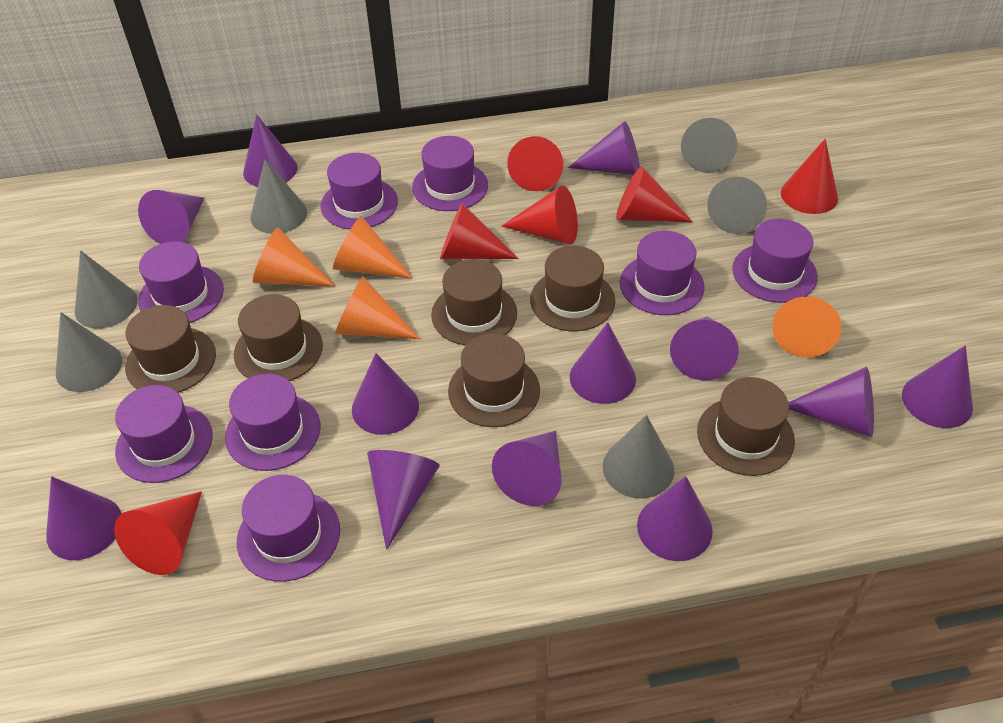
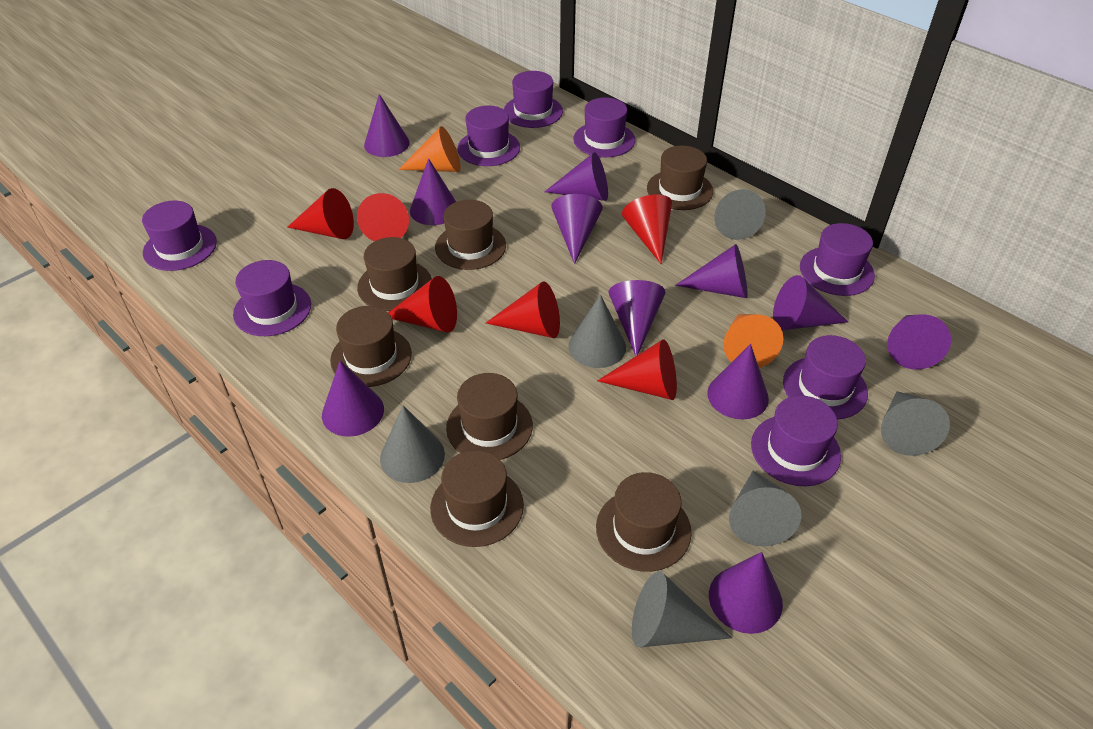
brown hat: [125,305,216,393] [234,294,323,381] [431,259,517,346] [448,333,540,427] [530,246,616,331] [697,377,795,476] = 6 -> [330,306,412,387] [357,237,432,311] [430,450,524,547] [435,200,506,270] [446,373,533,460] [596,472,692,572] [647,145,713,210] = 7
orange cone: [253,227,335,286] [333,216,413,279] [335,276,420,339] [772,297,842,357] = 4 -> [398,126,461,172] [723,314,783,368] = 2
purple cone: [46,476,122,560] [138,190,204,244] [243,115,297,187] [352,353,419,435] [367,450,440,550] [492,431,562,506] [568,121,640,175] [570,323,636,404] [637,476,713,561] [670,317,739,380] [789,367,874,437] [902,345,973,428] = 12 -> [322,361,384,437] [364,94,410,157] [410,158,456,225] [544,152,608,201] [551,194,603,264] [609,280,665,356] [675,244,748,298] [707,344,769,419] [709,552,783,634] [773,275,848,330] [887,314,951,369] = 11

